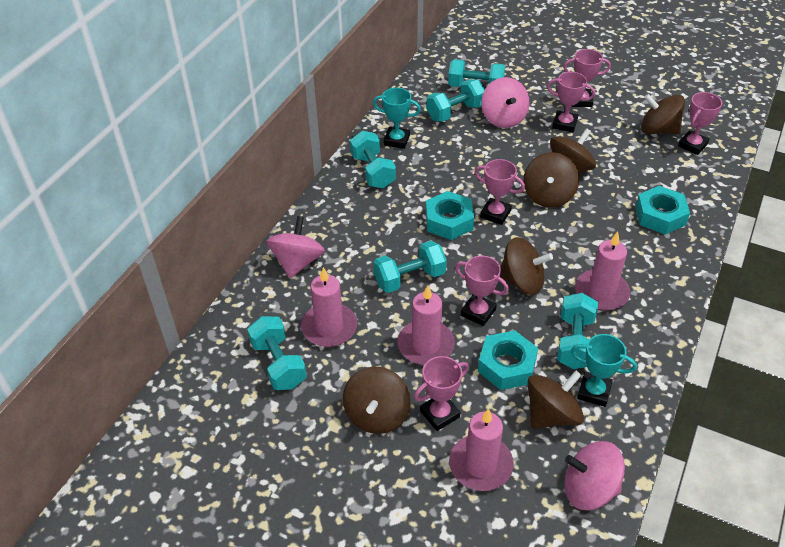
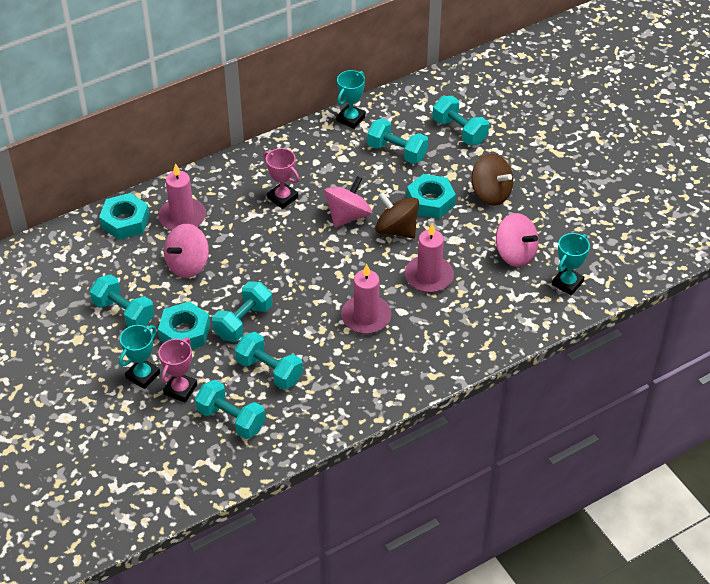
brown spinning top: [343,367,411,434] [500,237,553,295] [523,152,579,208] [527,370,584,428] [550,128,596,172] [641,94,685,134] = 6 -> [375,192,419,239] [472,154,513,205] = 2
pink candle: [301,267,357,347] [397,285,455,365] [449,408,513,491] [575,232,630,311] = 4 -> [158,163,206,231] [341,264,391,334] [405,223,454,293] = 3
pink trophy: [414,356,469,431] [455,256,509,326] [475,159,525,225] [547,72,595,132] [563,49,611,107] [678,92,722,155] = 6 -> [158,338,197,403] [263,148,299,209] = 2
turquoise trophy: [373,88,421,149] [571,334,637,407] = 2 -> [119,325,160,389] [337,70,366,129] [552,233,590,296] = 3

